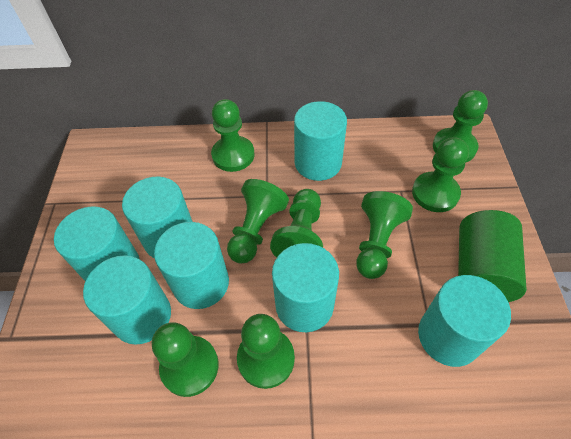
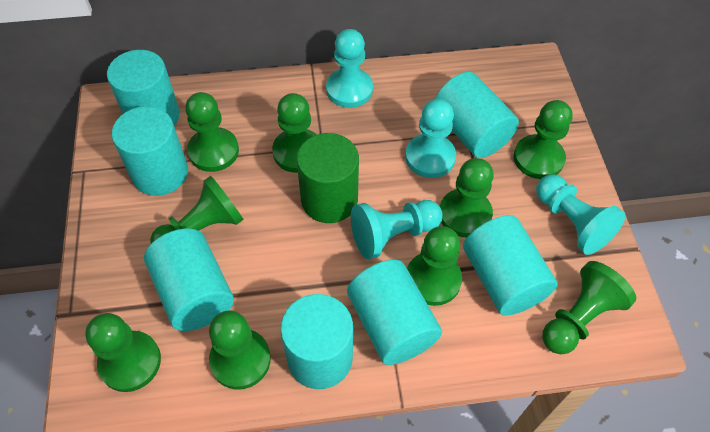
green pawn: [152,322,219,397] [211,99,255,172] [227,179,289,264] [237,314,295,389] [270,189,323,258] [356,191,413,279] [412,137,469,212] [433,90,488,163] = 8 -> [85,313,161,392] [150,176,244,243] [185,92,239,172] [209,311,271,390] [272,93,317,173] [407,226,462,306] [440,158,494,237] [514,100,573,179] [542,261,636,354] = 9
turquoise pawn: none = 0 -> [326,29,373,108] [351,200,442,259] [405,99,456,178] [536,175,626,255] = 4

